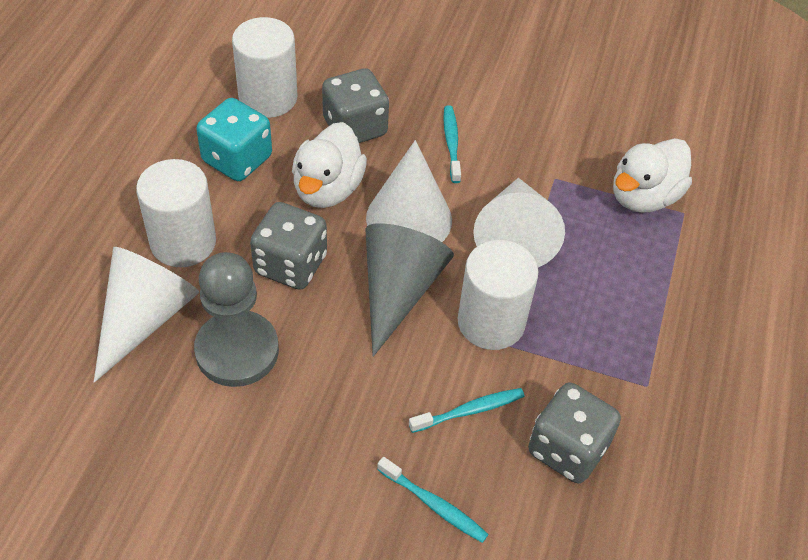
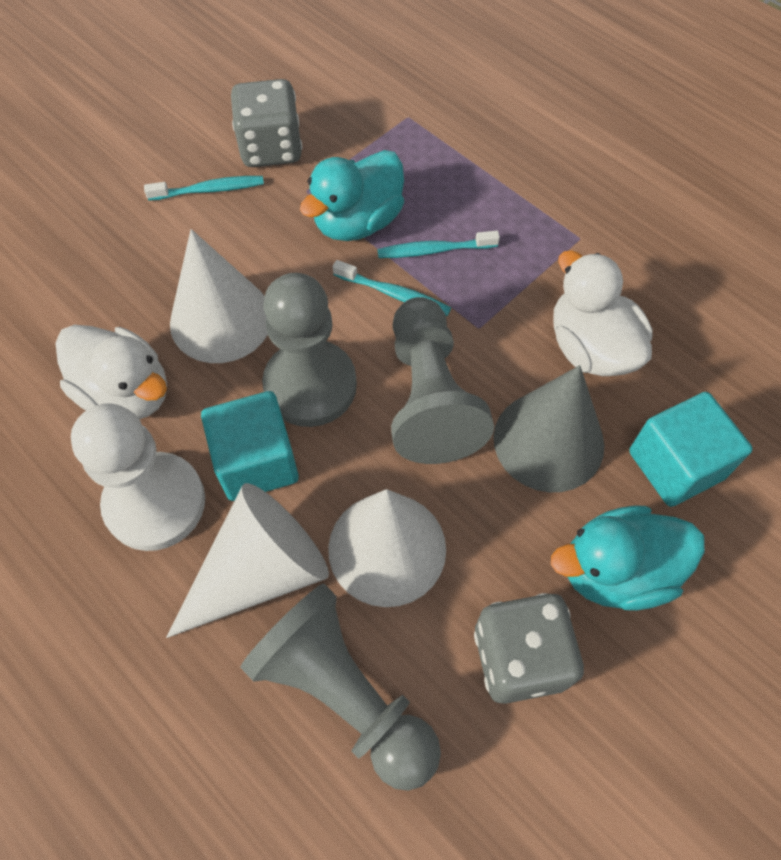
grey dice: [250,202,327,290] [322,68,389,143] [528,382,621,483] = 3 -> [231,79,302,167] [474,593,584,704] = 2
grey pawn: [194,252,279,387] = 1 -> [240,584,441,791] [262,273,357,427] [391,297,494,464] = 3
turquoise cube: none = 0 -> [201,391,299,501] [629,392,753,507] = 2
turquoise dice: [196,98,272,181] = 1 -> none = 0
turquoise duck: none = 0 -> [300,150,404,241] [551,505,705,611] = 2
white cylinder: [136,159,216,267] [232,17,297,118] [458,240,538,350] = 3 -> none = 0
white pawn: none = 0 -> [71,403,205,551] = 1

